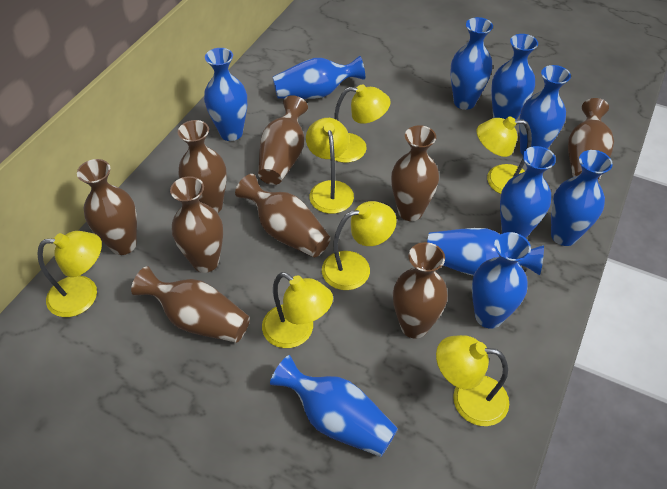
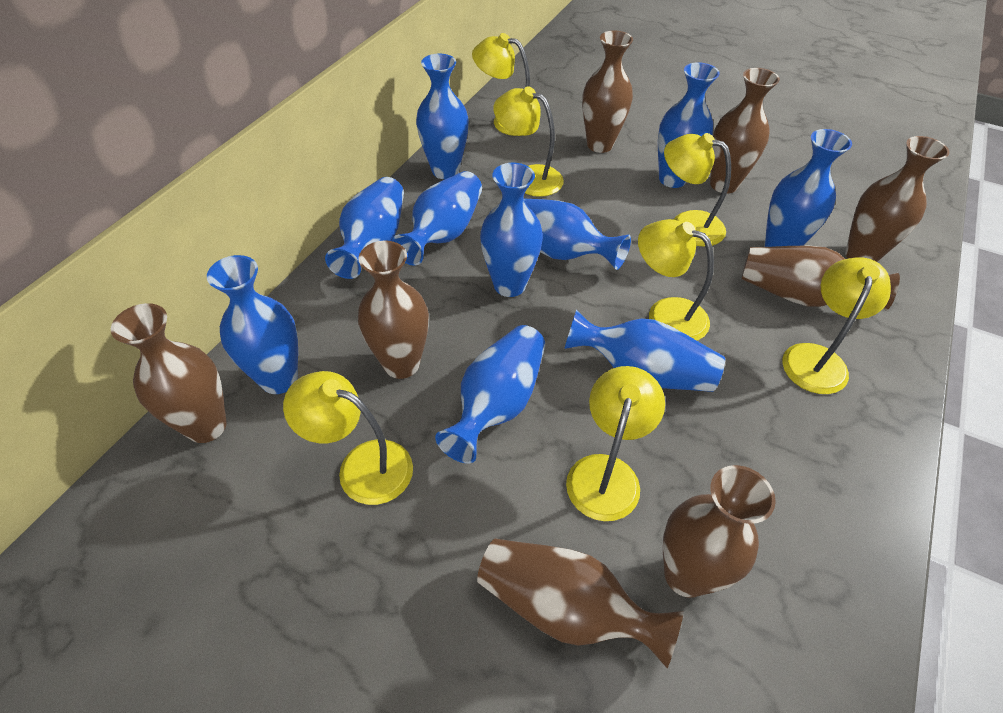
brown vase: [77,159,137,255] [131,266,250,343] [170,176,223,273] [178,120,227,213] [235,174,331,257] [258,95,308,185] [391,125,439,221] [393,242,448,339] [568,98,614,182] = 9 -> [111,303,227,443] [358,241,429,379] [477,539,684,668] [582,31,633,153] [663,465,776,598] [710,68,780,193] [741,246,900,311] [845,136,949,262] = 8

